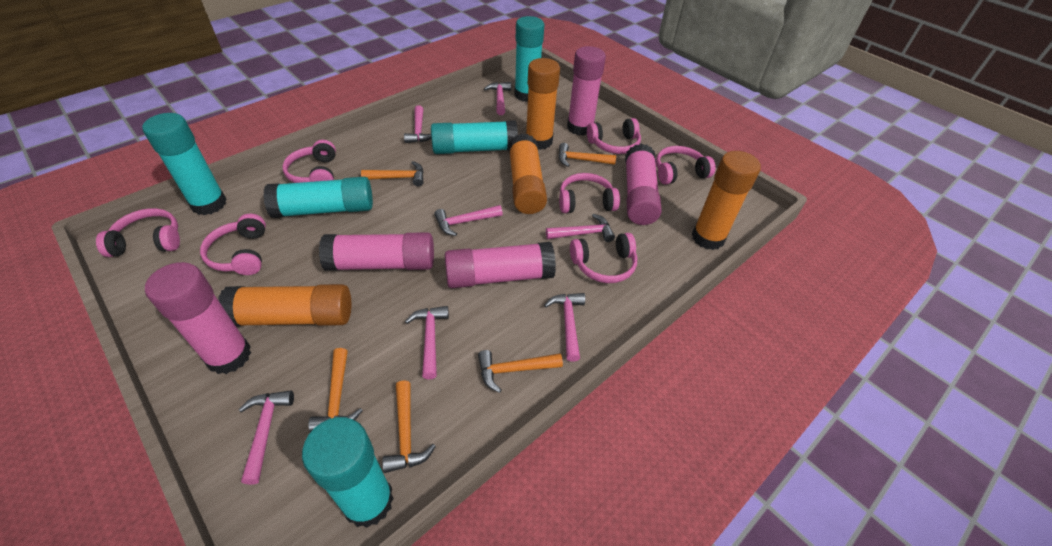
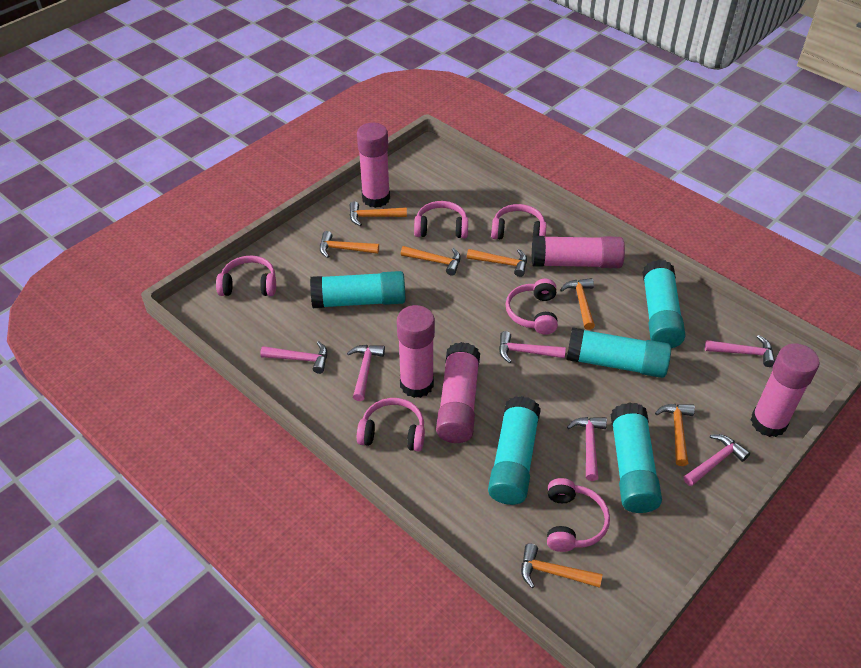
orange glue stick: [218,284,351,326] [509,134,547,214] [526,58,560,150] [692,151,761,250] = 4 -> none = 0
orange hammer: [308,348,363,432] [361,161,424,186] [382,380,436,473] [478,350,563,393] [559,143,616,167] = 5 -> [320,231,379,258] [349,201,407,226] [401,246,461,275] [467,249,527,277] [521,543,602,588] [560,278,595,330] [655,404,695,466] = 7
pink hammer: [238,390,294,485] [404,105,431,143] [405,306,449,379] [434,205,503,236] [484,82,511,115] [544,293,585,362] [546,214,615,242] = 7 -> [260,341,327,374] [347,345,385,401] [499,331,566,363] [567,417,607,481] [684,434,750,486] [705,335,775,367] = 6
pink headphones: [96,208,180,257] [200,214,266,275] [282,140,336,183] [559,173,620,213] [570,233,637,283] [587,118,641,154] [656,146,716,185] = 7 -> [216,256,276,296] [357,398,425,452] [414,201,468,238] [491,204,547,239] [506,279,558,335] [547,478,610,552] = 6

